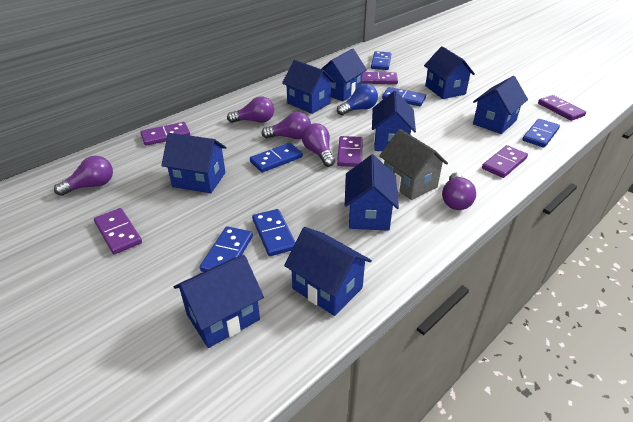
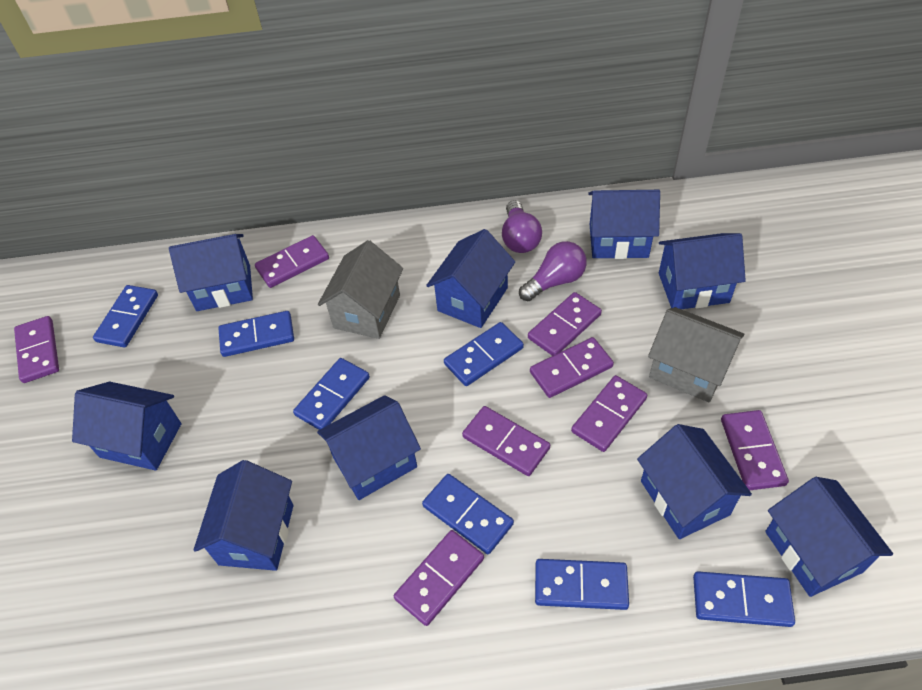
blue domino: [200,226,253,272] [250,143,303,172] [252,209,295,256] [371,51,391,70] [382,87,426,106] [523,119,560,148] = 6 -> [93,285,158,347] [218,311,294,357] [293,358,370,430] [422,474,514,554] [444,322,524,386] [535,559,629,610] [693,571,795,627] = 7
blue light bulb: [337,84,378,115] = 1 -> none = 0
grey house: [379,129,448,200] = 1 -> [318,240,403,339] [648,307,744,402] = 2
purple domino: [94,208,142,254] [140,122,190,146] [337,136,363,167] [362,72,398,84] [482,145,528,178] [538,95,586,121] = 6 -> [14,316,59,383] [255,235,329,288] [394,530,484,626] [462,406,550,476] [528,292,602,356] [530,337,614,398] [571,375,647,452] [721,410,789,491] = 8
purple light bulb: [54,156,113,196] [227,96,274,123] [261,112,311,139] [302,123,335,167] [442,173,476,210] = 5 -> [502,200,542,253] [519,241,587,301] = 2

